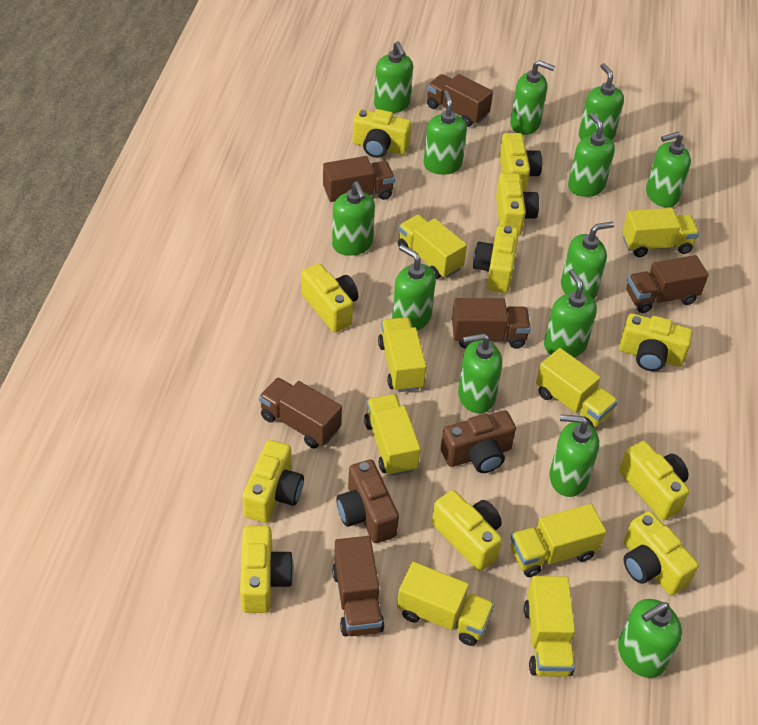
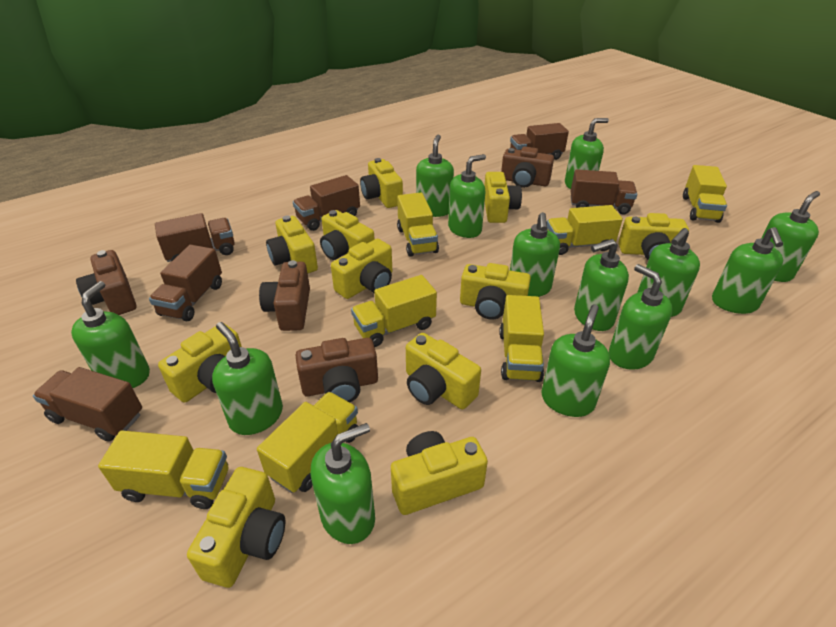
brown camera: [336,459,399,543] [441,410,516,473] = 2 -> [76,250,136,315] [259,260,310,331] [295,338,378,402] [501,147,554,188] = 4
yellow truck: [364,394,421,476] [378,317,427,392] [397,562,495,646] [398,214,467,279] [510,504,606,577] [524,576,575,677] [536,348,618,428] [622,208,699,257] = 8 -> [98,431,228,509] [257,392,358,493] [351,275,437,347] [397,192,439,257] [499,295,544,382] [547,205,623,255] [683,165,727,223] = 7

